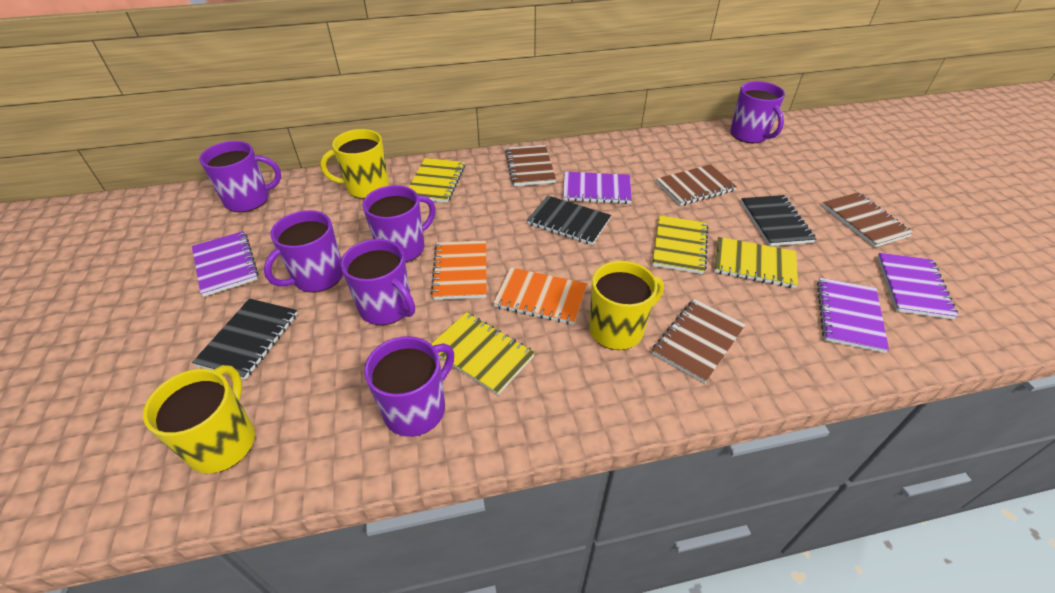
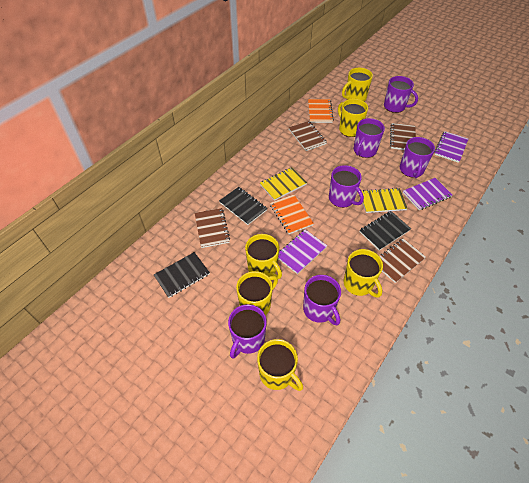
purple notebook: [192,231,259,297] [563,172,632,204] [817,278,889,353] [877,253,958,319] = 4 -> [278,229,327,274] [403,178,452,210] [434,131,468,163] = 3
yellow mug: [143,365,255,473] [320,129,389,199] [589,261,664,350] = 3 -> [236,271,278,315] [245,234,282,279] [257,339,303,391] [338,99,368,137] [342,68,373,101] [343,249,383,298] = 6
yellow notebook: [408,158,465,203] [431,312,535,395] [652,216,708,274] [714,237,798,288] = 4 -> [260,167,307,201] [362,188,408,213] = 2

